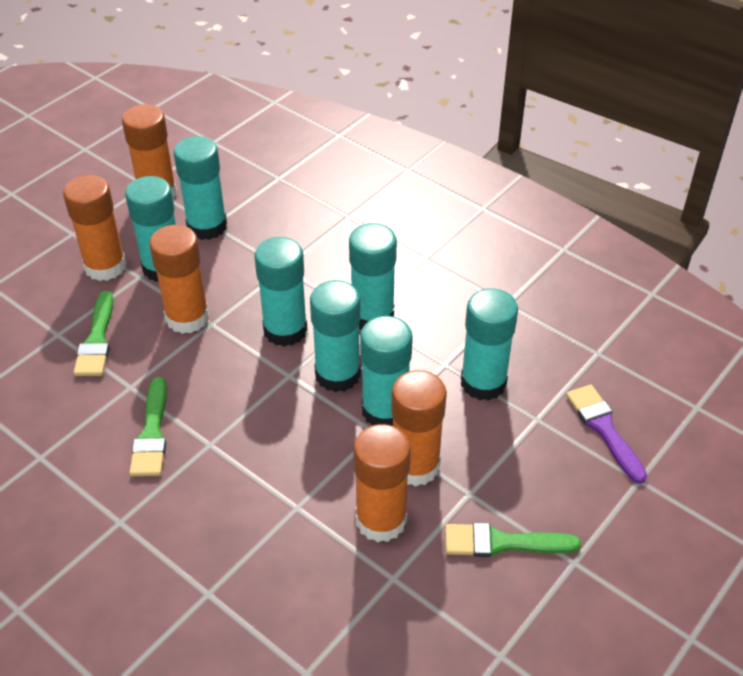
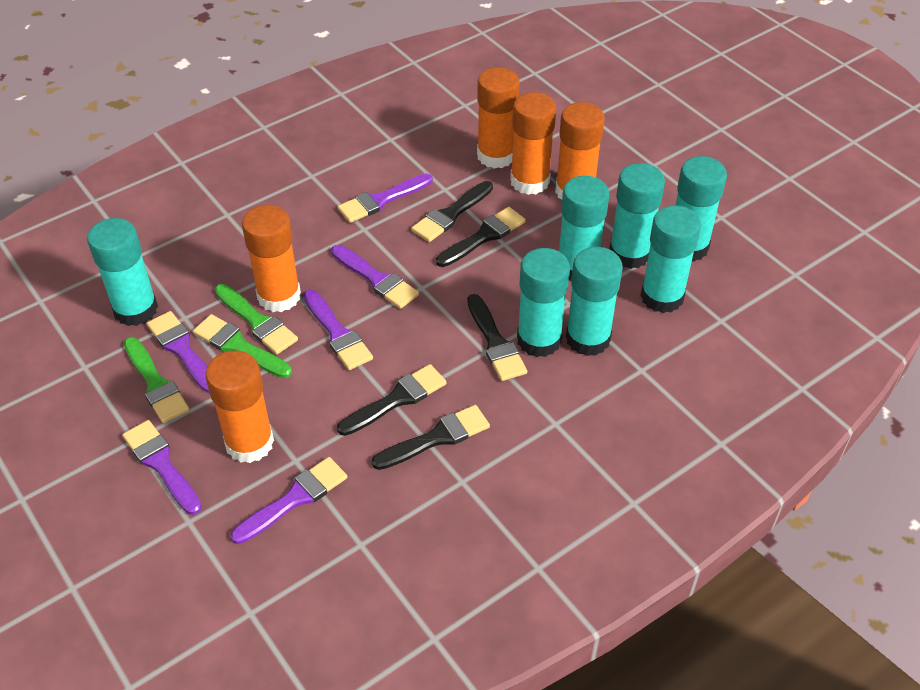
black brush: none = 0 -> [337,364,447,436] [371,405,490,470] [411,181,493,242] [436,207,526,267] [467,294,527,381] = 5
purple brush: [566,384,647,484] = 1 -> [122,420,202,515] [147,311,209,393] [230,457,347,544] [303,289,373,370] [331,245,419,309] [338,174,433,223] = 6

